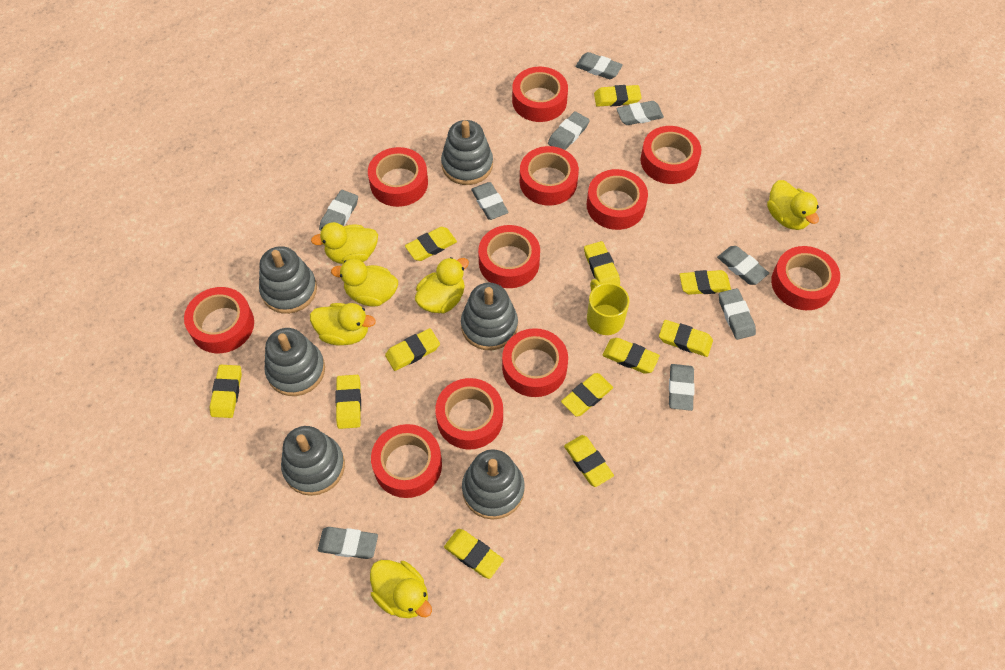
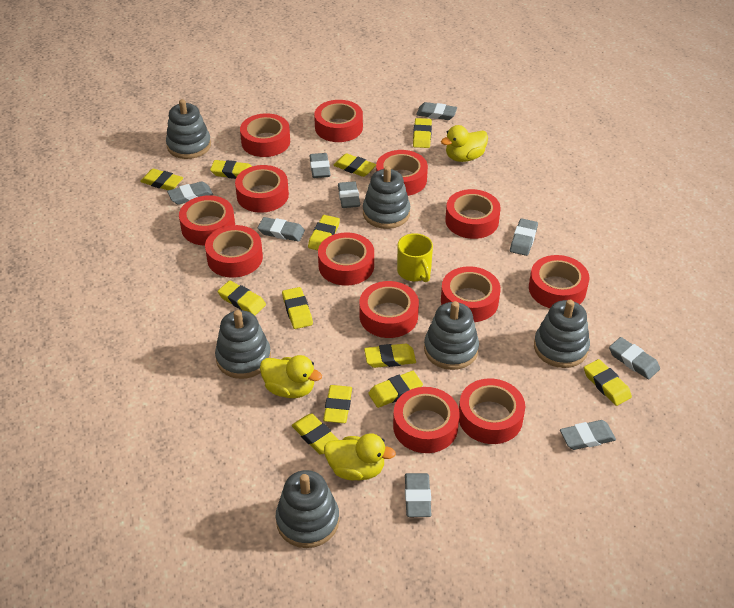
red tape: [184,287,254,353] [368,147,428,207] [371,424,442,498] [435,378,503,449] [478,225,540,288] [502,328,568,397] [512,67,568,122] [520,146,579,206] [587,169,648,230] [640,126,701,184] [771,246,840,310] = 11 -> [179,195,235,246] [205,225,263,278] [235,165,289,213] [240,113,290,157] [314,100,363,142] [318,233,374,286] [359,281,419,338] [376,150,428,196] [393,387,459,453] [441,266,500,322] [445,189,501,239] [459,378,525,444] [529,255,589,308] = 13
yellow duck: [310,303,376,345] [311,222,378,264] [331,259,398,307] [370,560,432,618] [415,257,469,314] [767,180,819,230] = 6 -> [260,355,322,398] [324,433,396,480] [441,125,488,162] = 3

